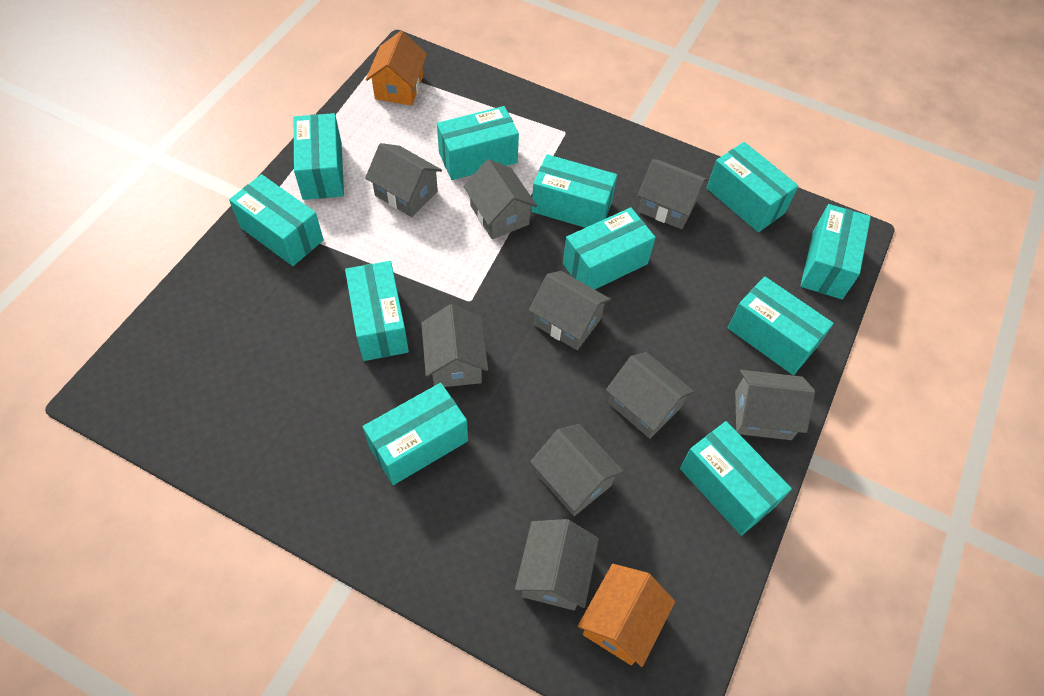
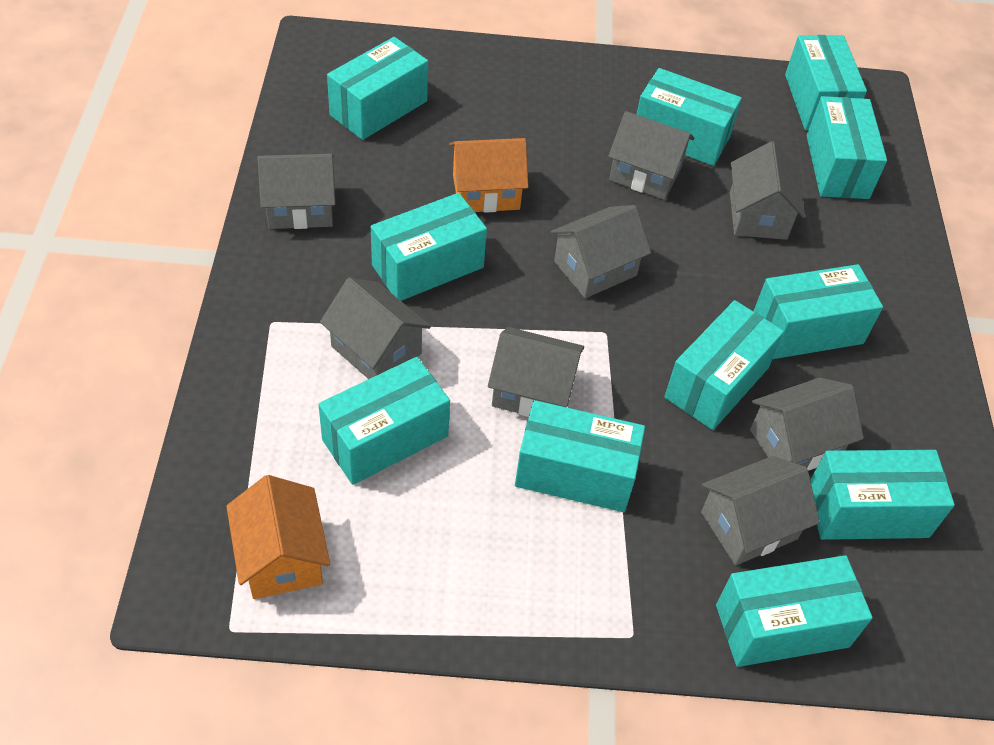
grey house: [365,143,442,217] [421,304,488,387] [463,159,537,239] [515,519,599,610] [529,271,611,350] [530,424,624,516] [606,352,694,439] [638,159,708,229] [735,370,815,440] = 9 -> [258,154,335,229] [320,277,431,379] [488,327,584,417] [551,205,651,298] [608,111,694,200] [701,456,820,565] [730,141,805,240] [750,378,864,471] = 8

